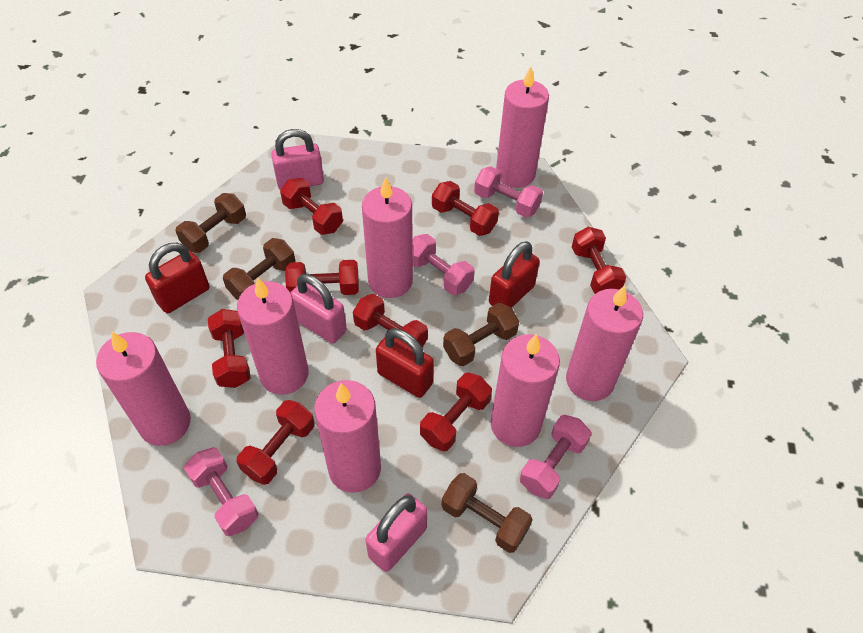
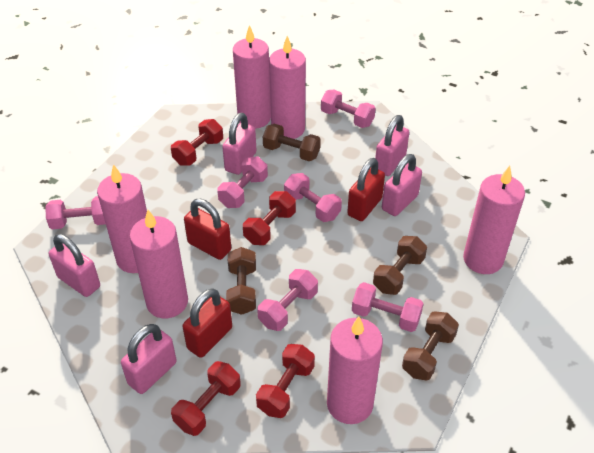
pink candle: [96,332,191,446] [237,278,309,395] [314,380,381,493] [362,177,413,298] [491,334,560,447] [496,67,549,188] [566,285,643,401] = 7 -> [97,164,147,273] [129,210,188,318] [233,25,271,129] [269,36,306,139] [327,317,383,424] [463,166,525,274] = 6
pink dumbbell: [184,447,259,537] [412,234,475,295] [474,166,543,218] [520,415,591,499] = 4 -> [45,196,106,229] [217,156,268,208] [257,269,318,331] [284,173,342,222] [321,90,376,128] [352,282,424,332] = 6
pink padlock: [271,129,324,190] [291,274,347,343] [365,494,427,572] = 3 -> [49,234,100,297] [121,324,177,394] [222,113,256,175] [375,115,409,176] [382,154,422,216] = 5
red dumbbell: [208,309,251,388] [237,400,314,485] [280,178,343,235] [285,260,359,295] [353,294,428,348] [420,373,492,451] [432,181,499,236] [572,227,626,294] = 8 -> [171,119,223,166] [171,361,241,436] [243,191,296,245] [256,344,315,418] = 4

